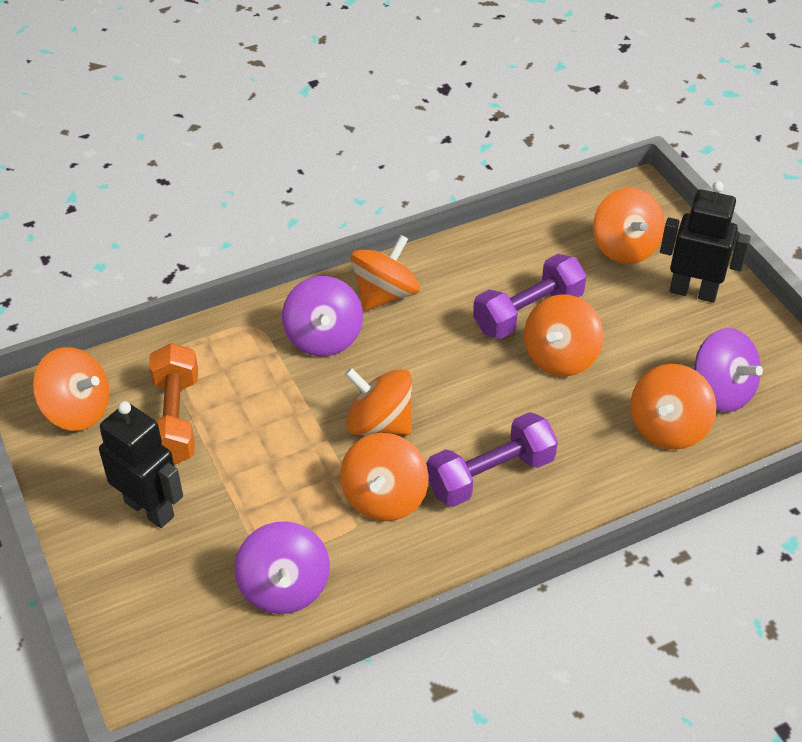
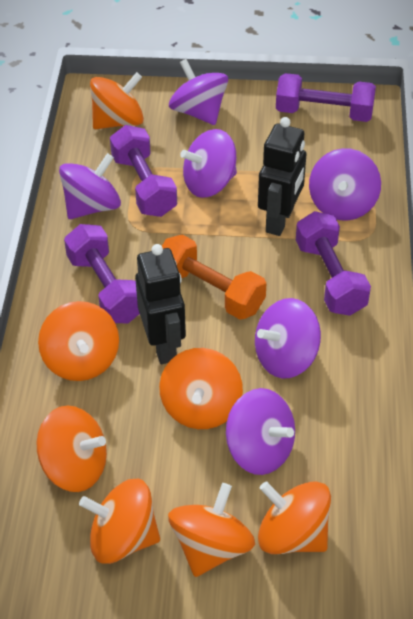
purple dumbbell: [427,412,558,507] [473,254,587,339] = 2 -> [64,224,140,323] [110,125,177,217] [276,73,376,122] [296,211,371,316] = 4
purple spinning top: [234,521,330,614] [282,276,363,356] [694,328,763,412] = 3 -> [59,153,121,219] [169,59,228,125] [180,129,237,198] [226,388,295,475] [255,298,321,378] [309,148,381,221] = 6

